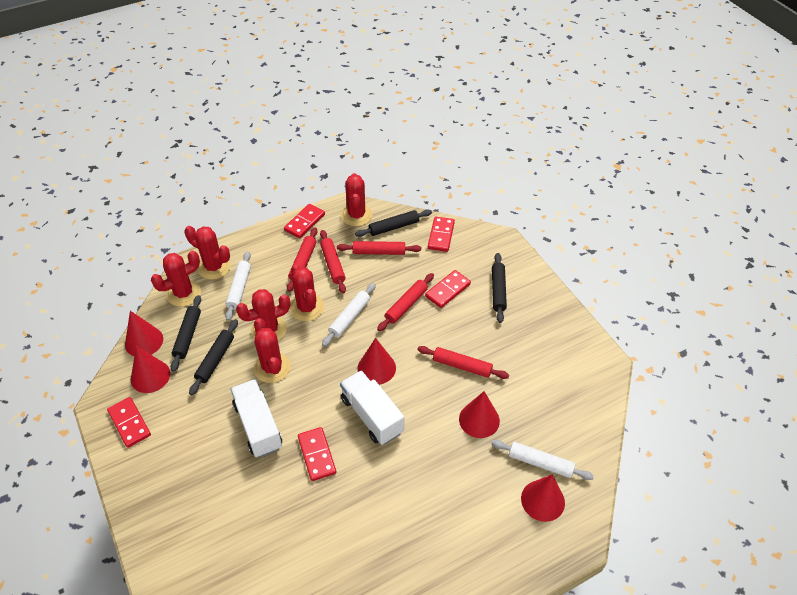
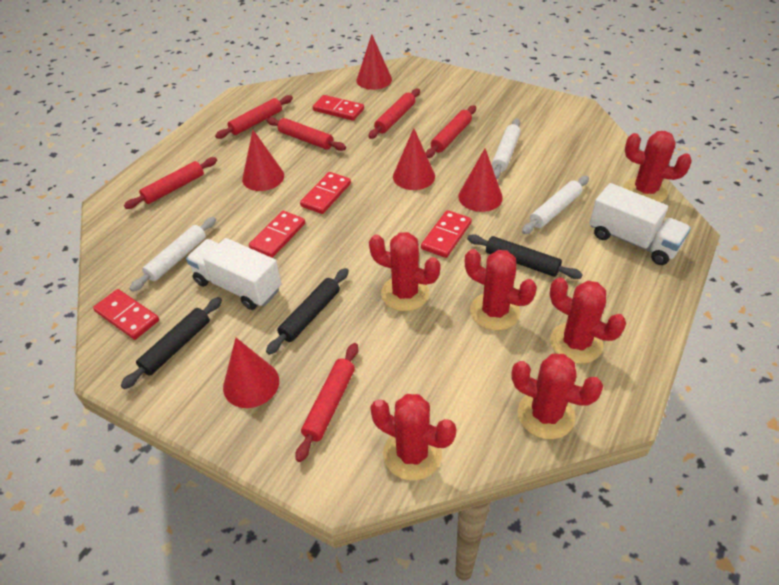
black rolling pin: [171,295,201,372] [189,319,238,395] [355,210,432,237] [492,253,507,323] = 4 -> [121,297,222,389] [266,268,349,355] [467,234,583,279] = 3
red rolling pin: [287,227,317,292] [320,230,346,293] [337,241,421,255] [377,273,434,331] [417,346,509,379] = 5 -> [124,157,217,209] [215,95,293,139] [266,117,346,151] [296,343,358,462] [368,89,420,139] [426,105,476,158] = 6

